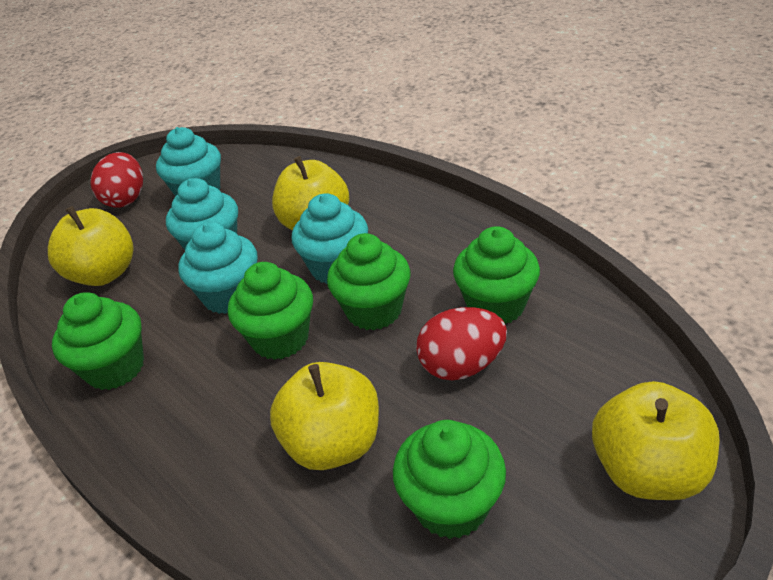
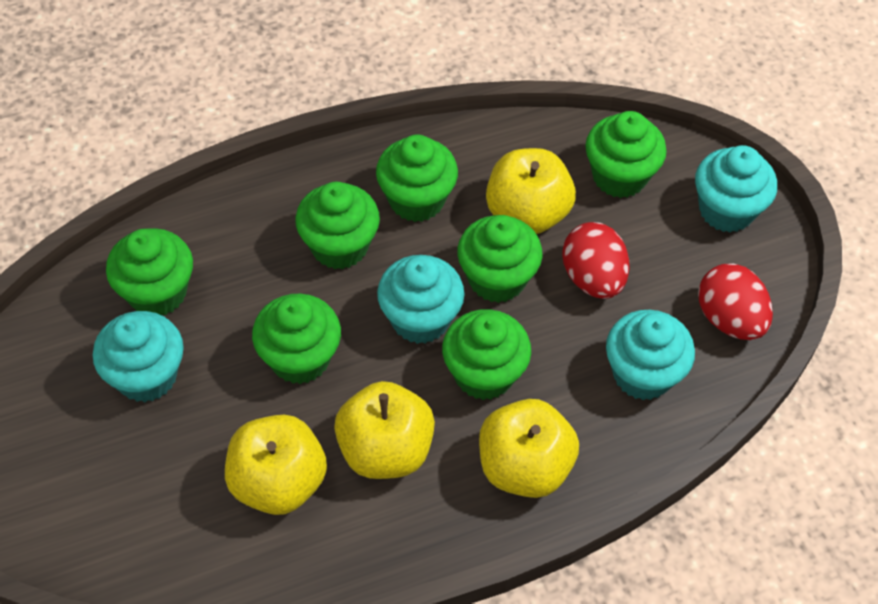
green cupcake: [52,292,144,390] [228,262,313,360] [327,233,410,330] [393,420,506,539] [453,226,540,324] = 5 -> [106,228,193,315] [252,294,341,384] [295,182,380,270] [376,134,458,222] [442,309,531,400] [457,215,543,303] [585,111,667,198] = 7

